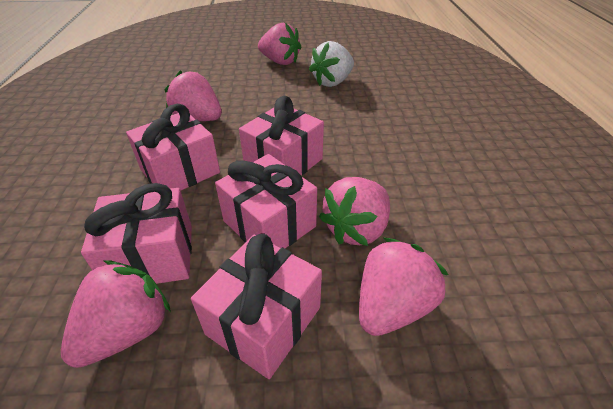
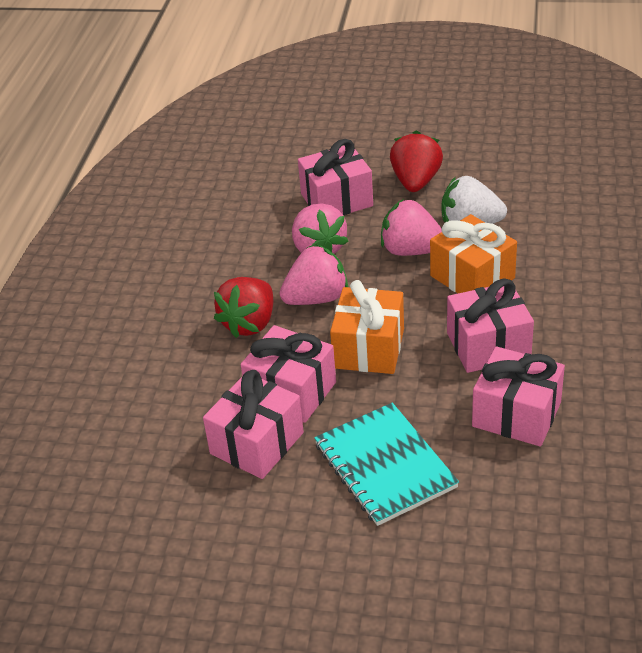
orange gift: none = 0 -> [330,280,404,374] [430,214,517,293] = 2
pink strawberry: [61,260,171,368] [165,70,222,121] [258,23,301,65] [319,177,390,246] [359,238,448,336] = 5 -> [279,244,348,305] [292,203,349,254] [381,199,442,256] = 3
red strawberry: none = 0 -> [214,277,273,338] [390,131,443,192] = 2
turquoise notebook: none = 0 -> [314,403,459,526] = 1

